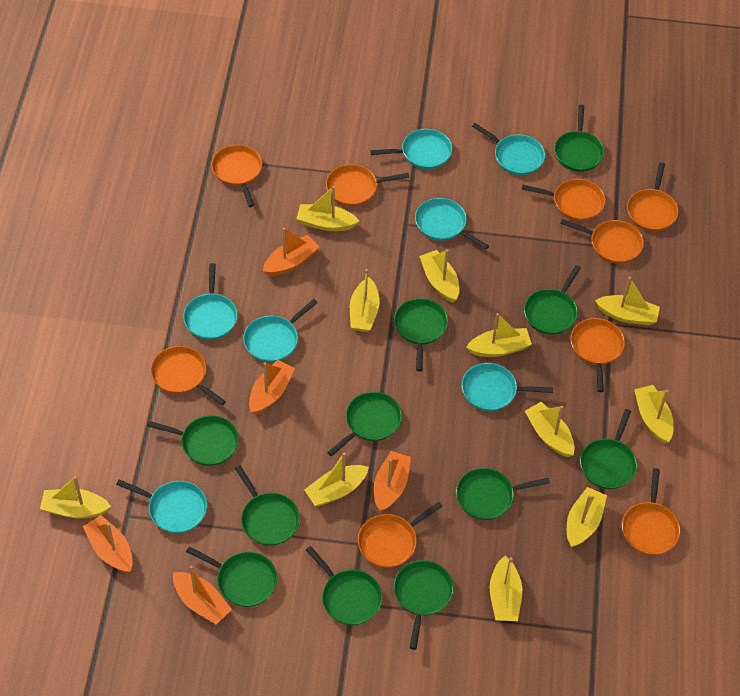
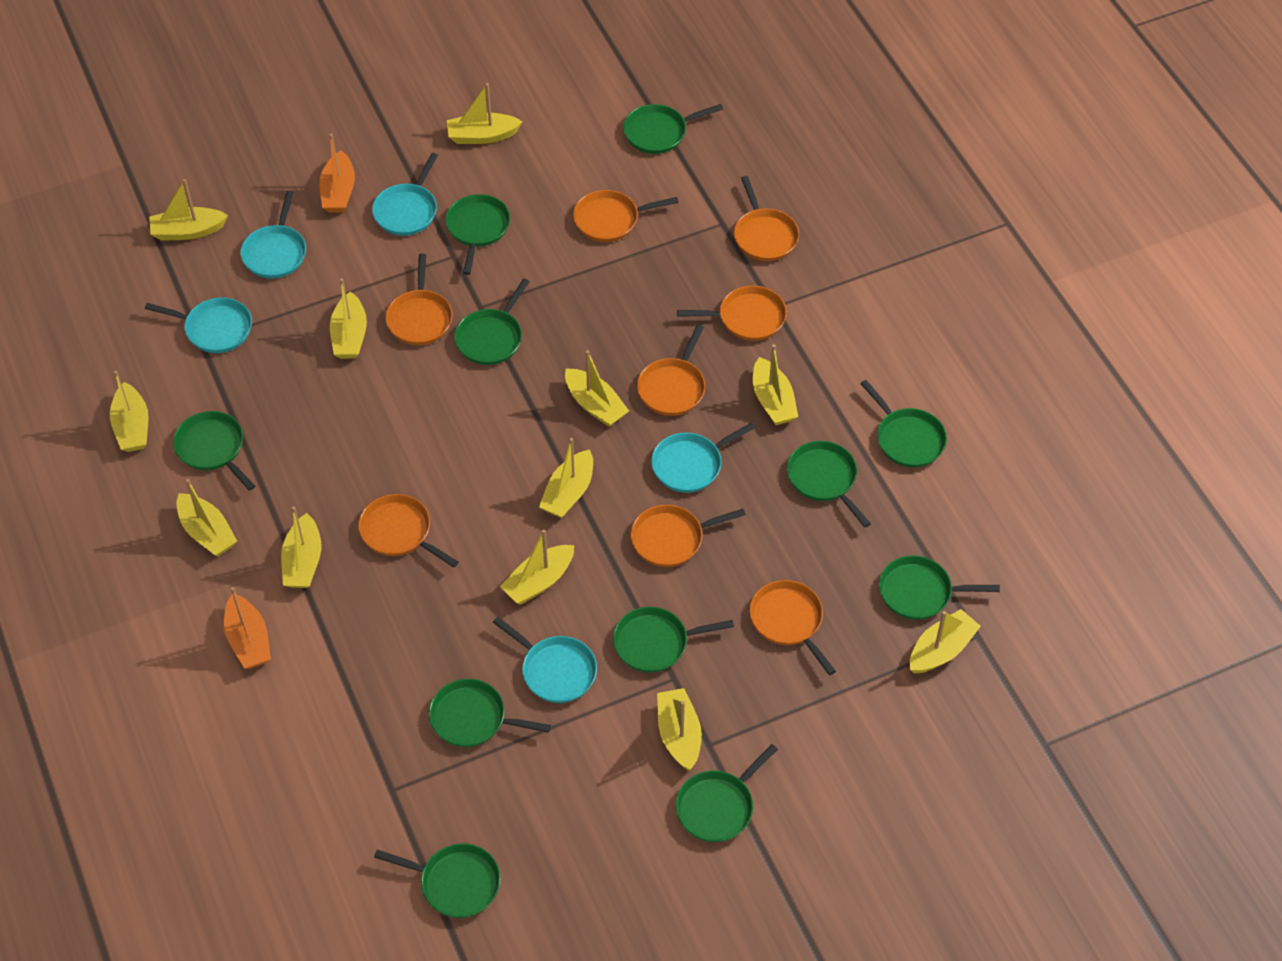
orange boat: [83,515,133,573] [173,566,232,625] [249,360,295,415] [263,228,319,276] [374,451,411,512] = 5 -> [224,587,271,669] [319,133,355,213] = 2
orange pan: [151,346,226,406] [211,145,262,207] [326,164,409,206] [358,502,443,568] [522,179,605,221] [560,219,644,264] [571,318,625,392] [622,468,680,555] [627,162,678,231] = 9 -> [359,494,458,568] [386,254,453,345] [573,190,679,242] [631,505,746,567] [637,325,706,416] [677,286,787,341] [734,176,799,261] [750,580,836,675] = 8
turquoise pan: [116,479,207,533] [183,263,238,340] [243,299,318,362] [370,129,452,169] [415,198,489,250] [462,363,553,411] [472,123,545,175] = 7 -> [145,298,252,353] [240,191,306,279] [372,153,438,236] [493,617,597,703] [651,422,756,493] = 5
yellow boat: [40,476,111,519] [297,186,359,231] [304,453,369,506] [350,269,380,332] [419,249,459,303] [466,313,532,357] [489,556,522,621] [525,402,575,457] [567,487,607,547] [595,277,660,325] [634,385,673,444] = 11 -> [110,371,149,452] [149,179,228,241] [176,479,237,557] [281,506,321,588] [330,278,367,359] [447,83,523,144] [500,529,574,604] [539,438,593,518] [565,350,629,427] [657,688,702,771] [753,344,798,425] [910,609,981,674] = 12

